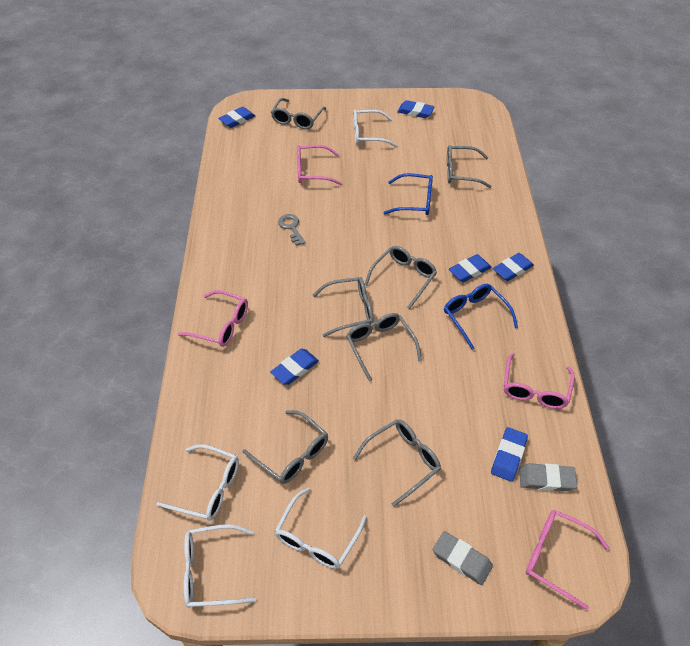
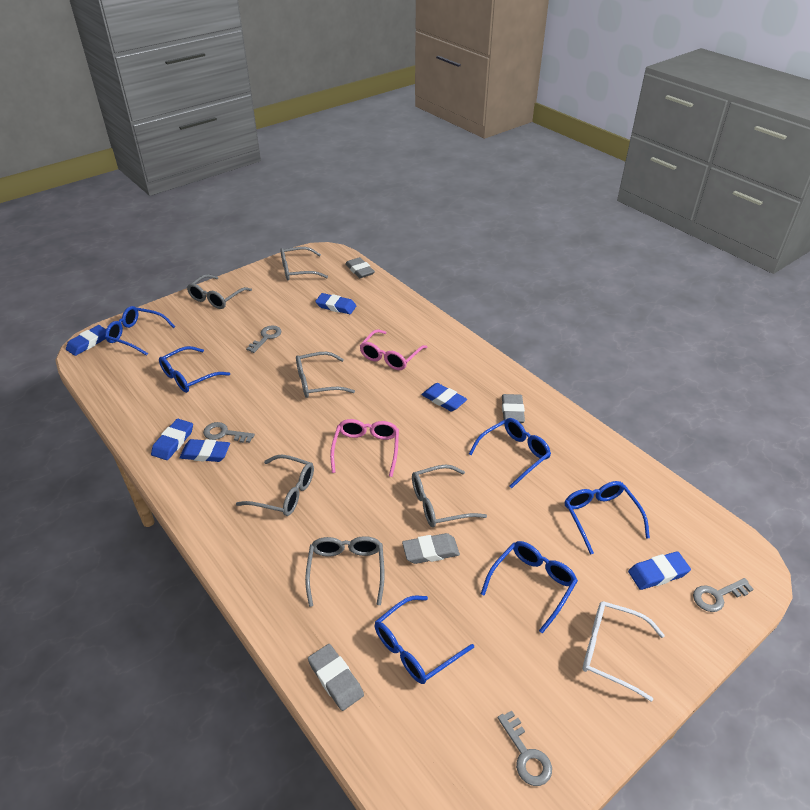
blue glasses: [383,173,433,215] [444,284,518,350] = 2 -> [105,306,175,356] [159,346,230,393] [375,595,474,684] [469,418,551,489] [481,541,578,634] [565,481,650,555] = 6
grey eraser: [433,531,493,585] [519,463,577,491] = 2 -> [308,644,364,711] [345,257,375,278] [402,533,460,564] [502,394,525,423] = 4
grey glasses: [242,410,328,484] [271,98,326,129] [313,277,374,337] [346,313,422,381] [353,419,441,507] [365,246,437,309] [447,145,492,188] = 7 -> [187,274,252,309] [236,455,314,516] [280,247,328,281] [296,352,355,398] [305,536,385,607] [412,464,487,527] = 6
grey key: [278,214,306,246] = 1 -> [203,422,255,443] [246,325,282,353] [498,711,552,786] [693,578,754,612] = 4
pink glasses: [178,290,248,347] [297,145,342,185] [504,352,575,409] [526,509,609,610] = 4 -> [330,419,399,477] [360,329,427,370] = 2
white glasses: [156,444,239,521] [184,524,256,608] [275,487,367,569] [353,110,397,147] = 4 -> [583,601,665,702] = 1

